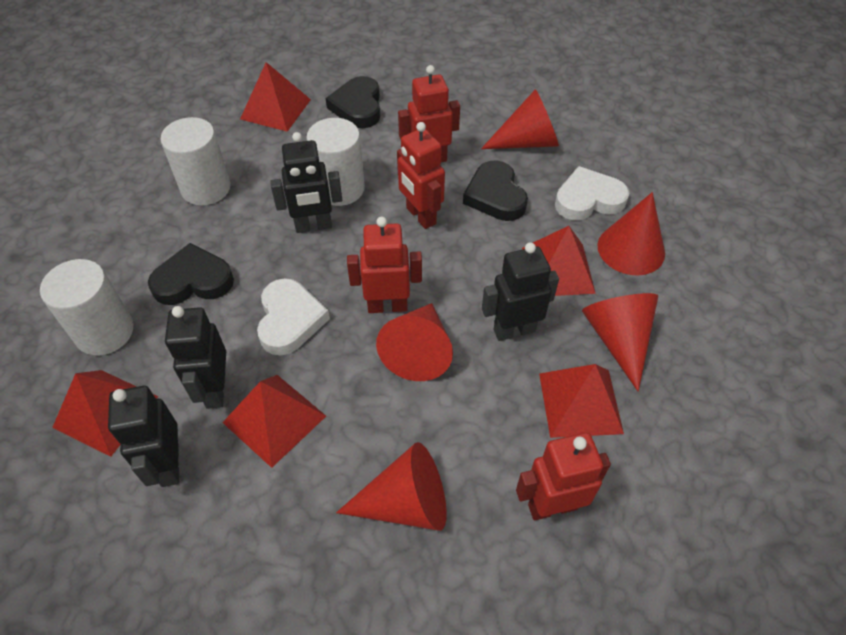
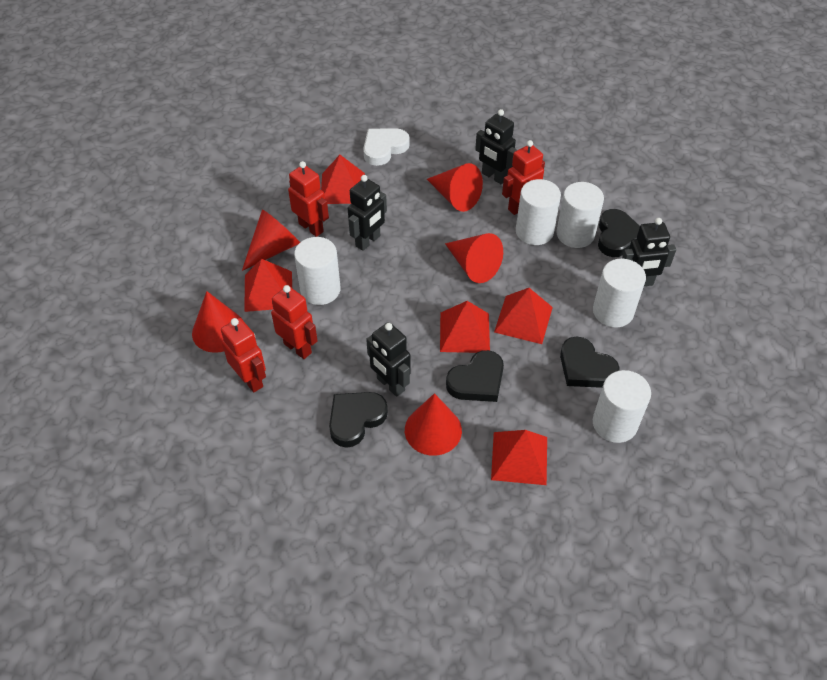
black heart: [148,243,234,305] [326,76,380,128] [463,160,528,221] = 3 -> [329,392,388,448] [446,350,504,402] [560,337,620,388] [598,209,640,257] = 4
white cylinder: [40,259,133,355] [160,117,231,206] [306,118,365,206] = 3 -> [294,237,341,305] [516,179,561,245] [556,182,604,248] [593,259,646,328] [593,370,651,443] = 5
white heart: [257,278,330,356] [555,166,629,220] = 2 -> [363,128,410,166] = 1

